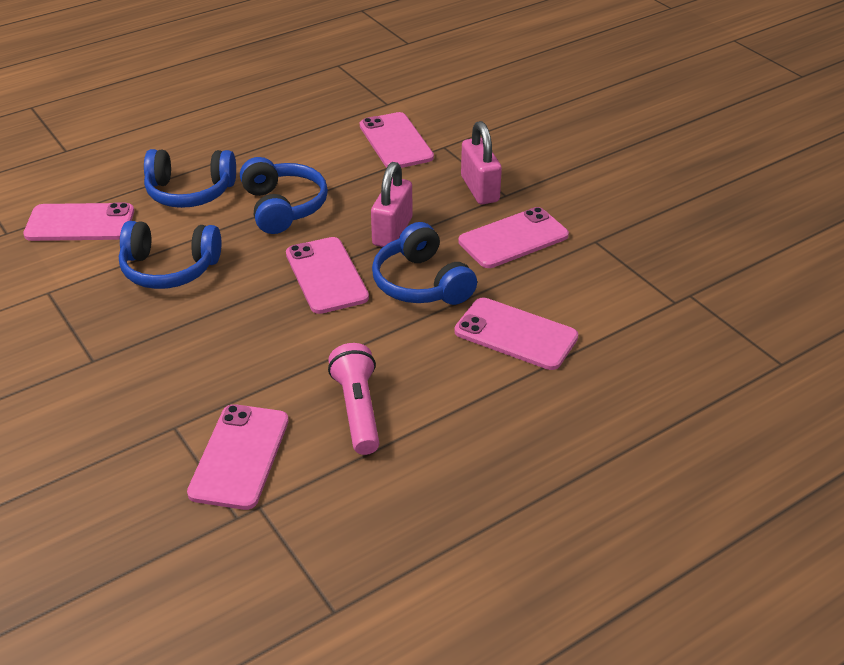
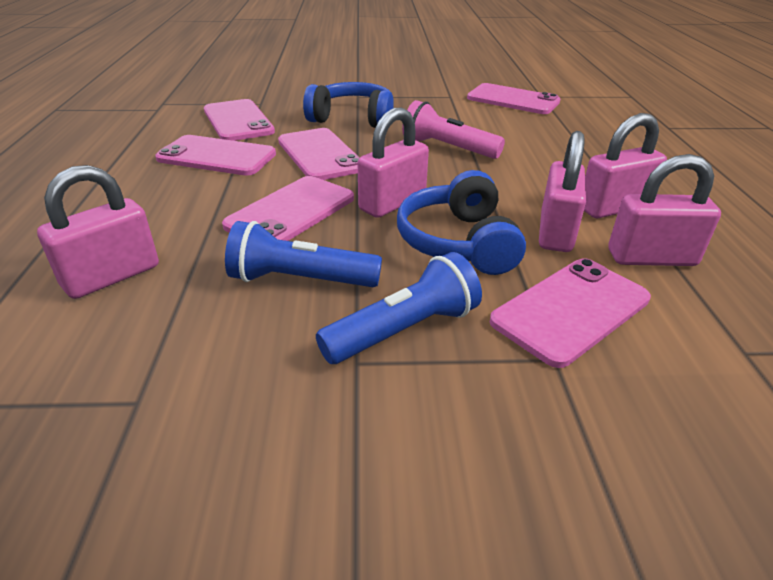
blue flashlight: none = 0 -> [225,221,382,287] [316,252,482,364] = 2
blue headphones: [119,221,221,289] [144,149,236,208] [240,157,328,234] [372,222,477,305] = 4 -> [303,82,394,128] [397,170,526,275] = 2
pink padlock: [371,162,412,247] [461,121,502,205] = 2 -> [37,165,159,299] [358,108,429,218] [539,131,586,252] [584,113,667,218] [608,154,721,266] = 5

